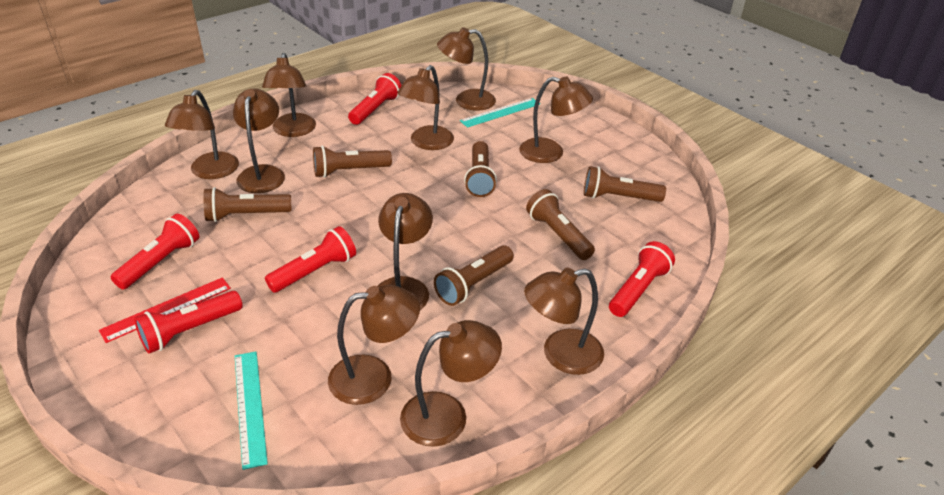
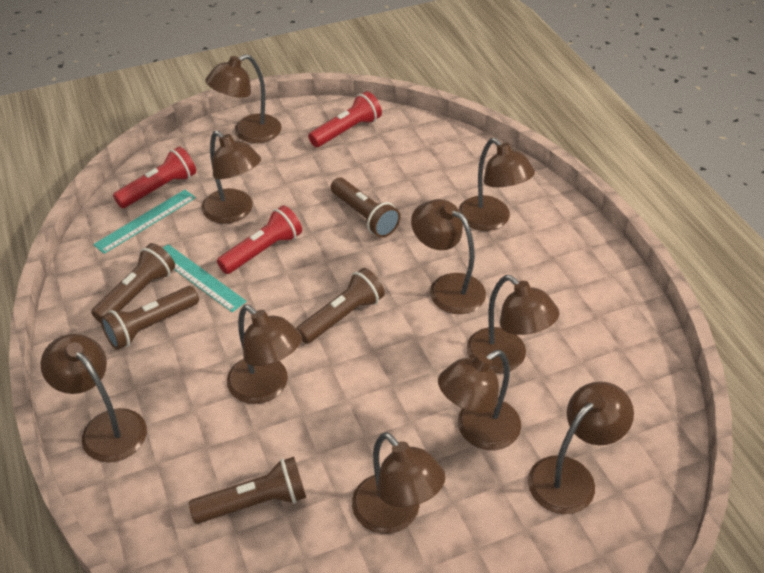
brown flashlight: [203,187,292,222] [313,146,392,178] [434,245,514,306] [464,141,497,197] [526,189,595,260] [584,166,666,202] = 6 -> [91,243,175,323] [100,286,199,350] [189,457,306,524] [296,268,385,344] [331,177,401,238] = 5
red flashlight: [111,214,199,290] [134,291,243,353] [265,226,356,293] [348,73,402,125] [609,241,675,317] = 5 -> [113,147,196,208] [217,205,302,274] [308,91,382,147] = 3
red ruler: [99,277,231,343] = 1 -> none = 0

